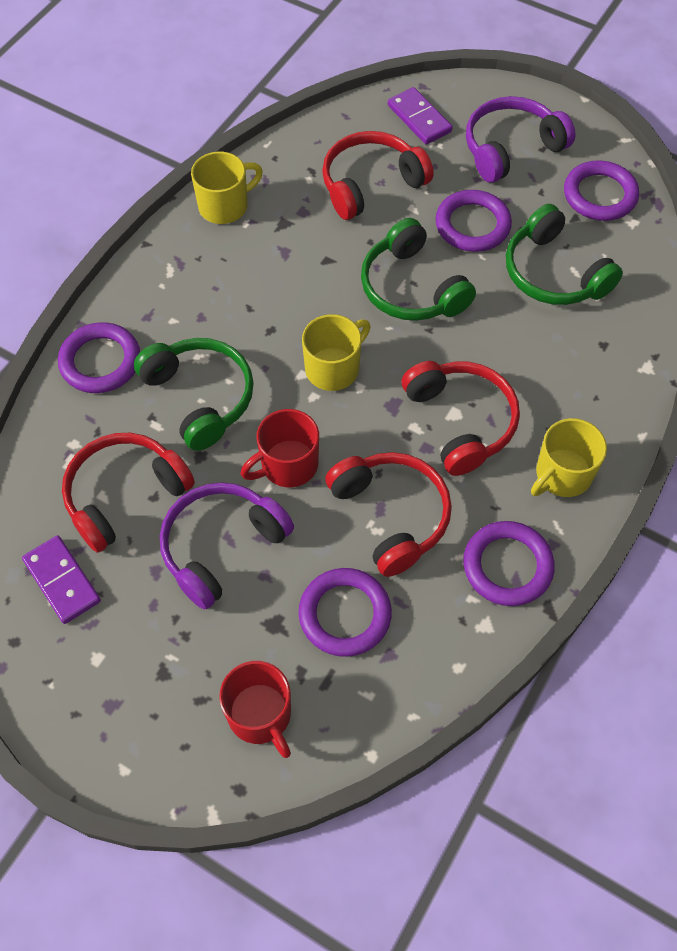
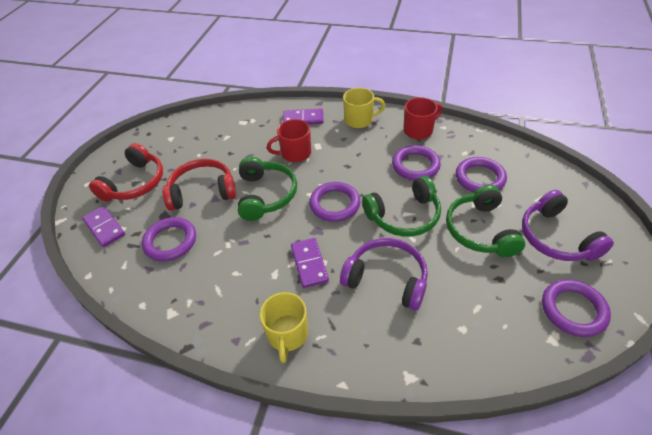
purple domino: [22,536,101,624] [388,87,453,144] = 2 -> [82,206,125,247] [283,108,323,125] [291,238,329,288] = 3
red headphones: [62,433,195,553] [322,131,433,220] [325,452,452,577] [402,361,520,476] = 4 -> [89,143,163,202] [162,159,236,211] = 2
yellow mug: [191,152,263,224] [302,314,371,391] [531,418,607,497] = 3 -> [260,292,308,363] [343,88,386,128] = 2

